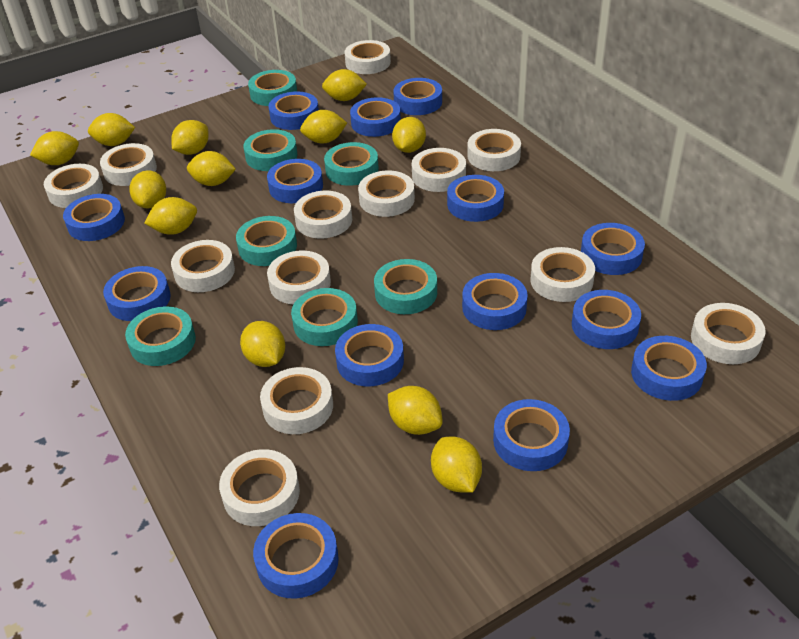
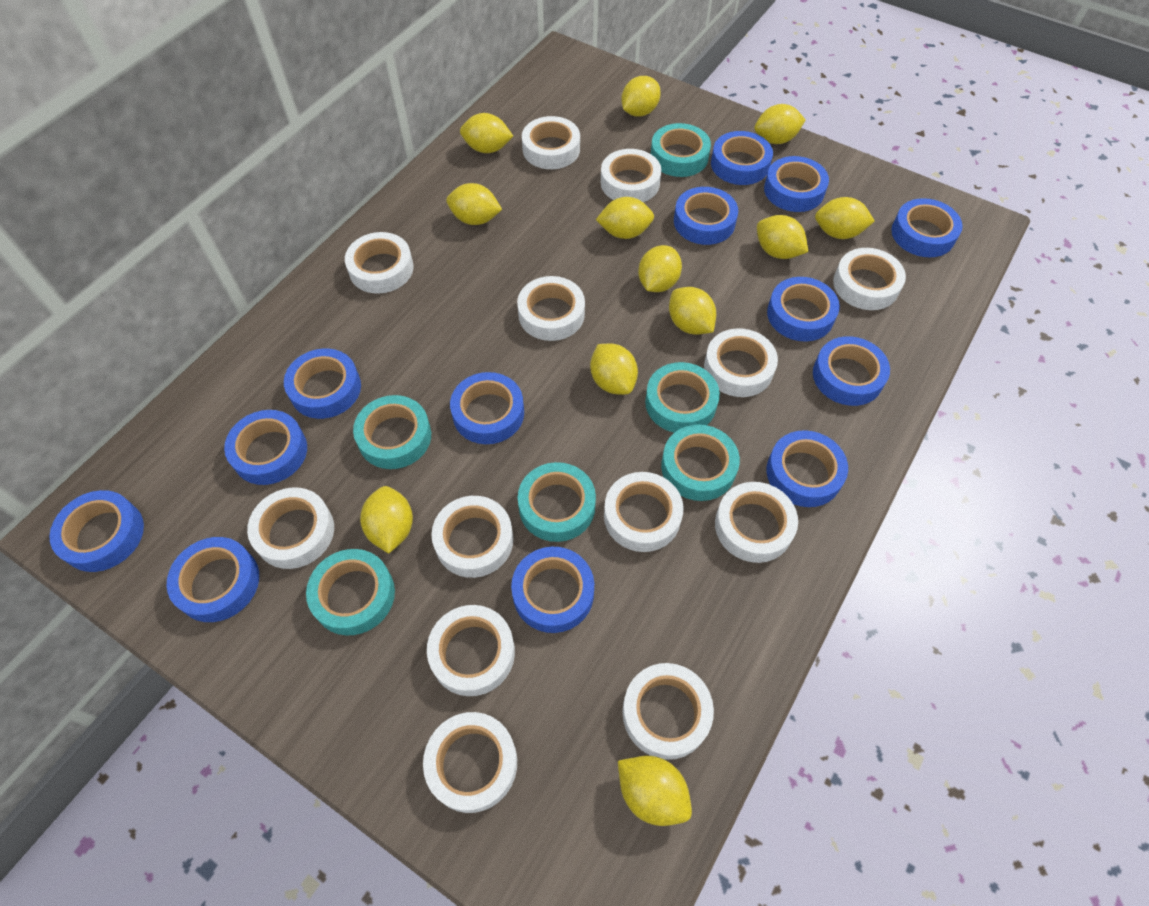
blue tape: [63,194,125,241] [103,266,171,321] [253,513,339,599] [267,159,323,203] [268,91,319,130] [335,324,404,386] [350,97,401,137] [393,78,442,115] [447,175,504,222] [462,273,528,330] [493,399,570,471] [572,290,641,349] [581,223,645,275] [631,336,707,401] = 14 -> [49,490,144,572] [167,537,259,622] [224,410,307,485] [284,348,361,419] [450,372,524,444] [511,547,594,633] [674,187,738,245] [711,131,773,185] [764,156,829,212] [767,277,840,342] [767,430,848,507] [813,336,890,406] [891,198,963,257] = 13
turquoise tape: [125,306,196,366] [236,216,297,266] [243,129,297,171] [248,70,297,106] [291,288,358,346] [324,142,379,186] [374,259,437,314] = 7 -> [306,549,395,636] [353,395,431,469] [518,462,596,542] [645,362,720,433] [651,123,711,177] [661,425,740,501] = 6

